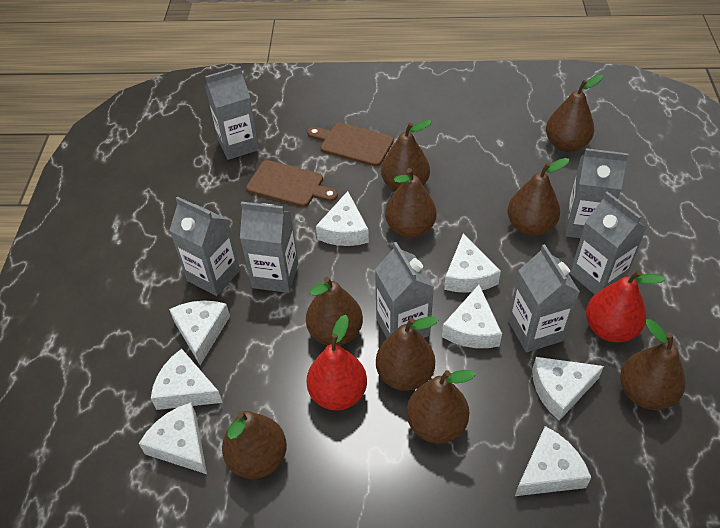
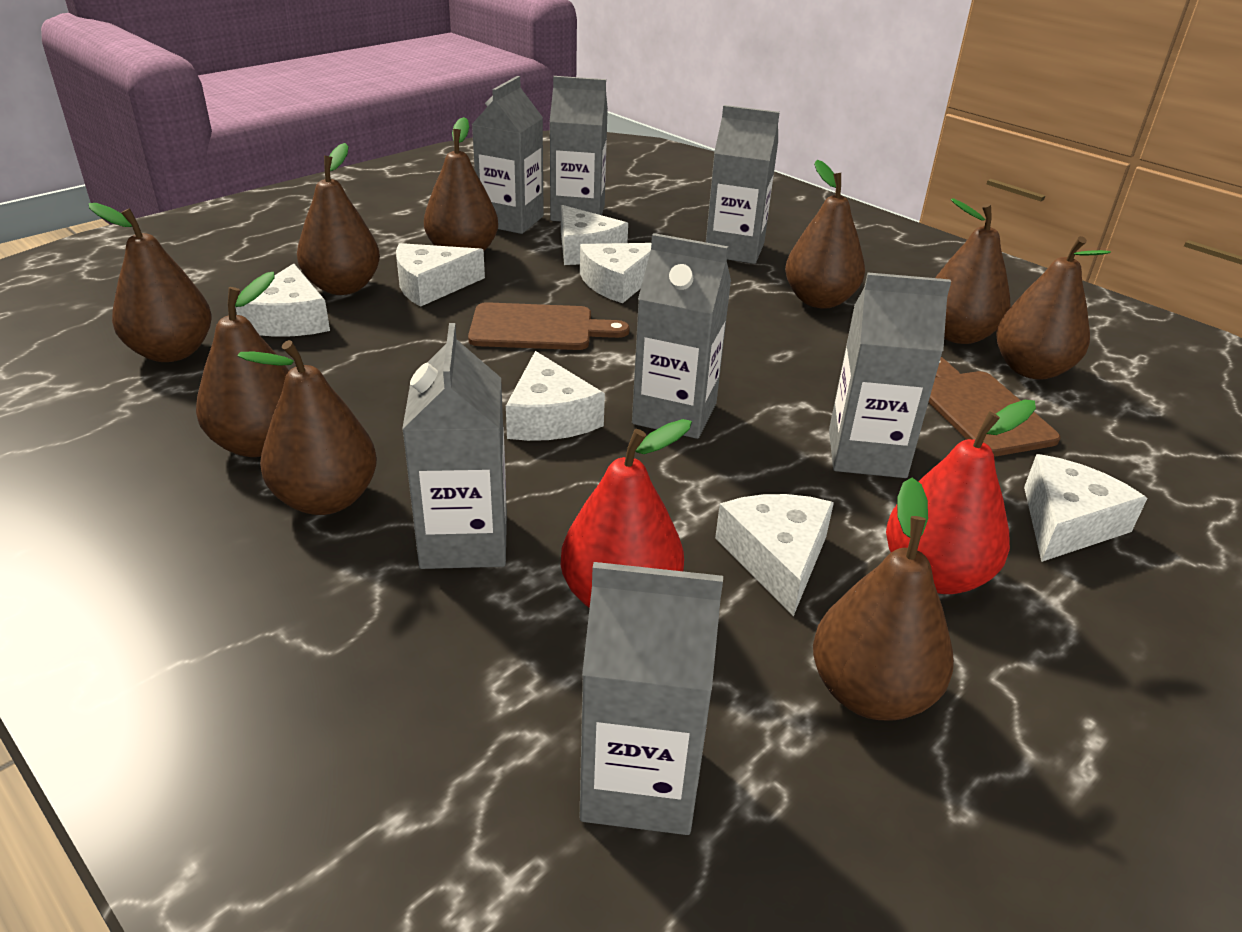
white cheese: [138,402,207,474] [151,349,223,410] [169,301,230,365] [316,191,369,246] [442,285,502,348] [444,233,501,293] [515,426,591,496] [532,357,604,421] = 8 -> [235,264,330,337] [396,243,485,307] [506,351,605,441] [561,205,628,265] [580,243,651,303] [715,494,834,616] [1024,454,1147,562] = 7

